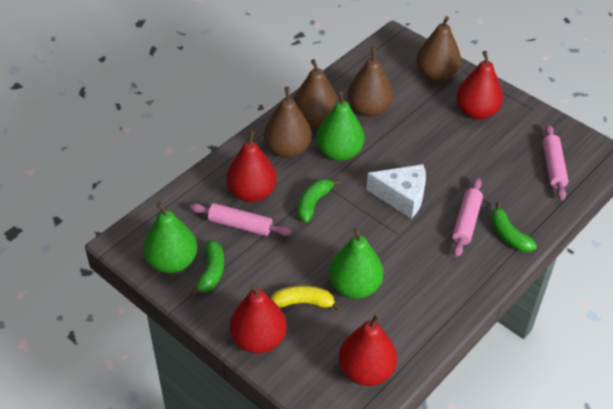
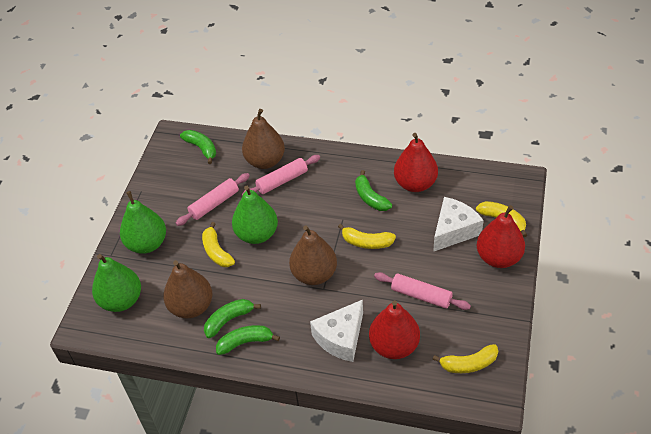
brown pear: [264,87,312,158] [293,59,339,128] [347,47,393,117] [416,16,461,82] = 4 -> [163,260,212,318] [242,109,285,169] [289,226,337,285] = 3
green banana: [190,240,224,296] [298,179,340,223] [491,202,537,252] = 3 -> [180,130,216,164] [204,299,261,338] [216,325,280,355] [355,170,392,211] = 4
red pear: [227,130,277,202] [229,284,287,353] [338,313,397,386] [456,51,503,120] = 4 -> [369,300,420,359] [394,133,438,192] [477,205,525,268] = 3
white cheese: [366,164,426,219] = 1 -> [310,300,363,362] [433,197,484,252] = 2
yellow banana: [271,285,341,311] = 1 -> [202,222,235,267] [338,224,396,249] [433,344,498,373] [476,201,527,237] = 4

